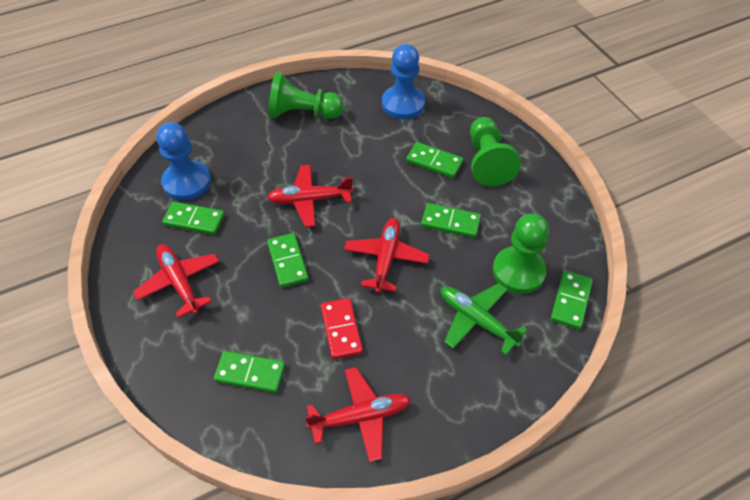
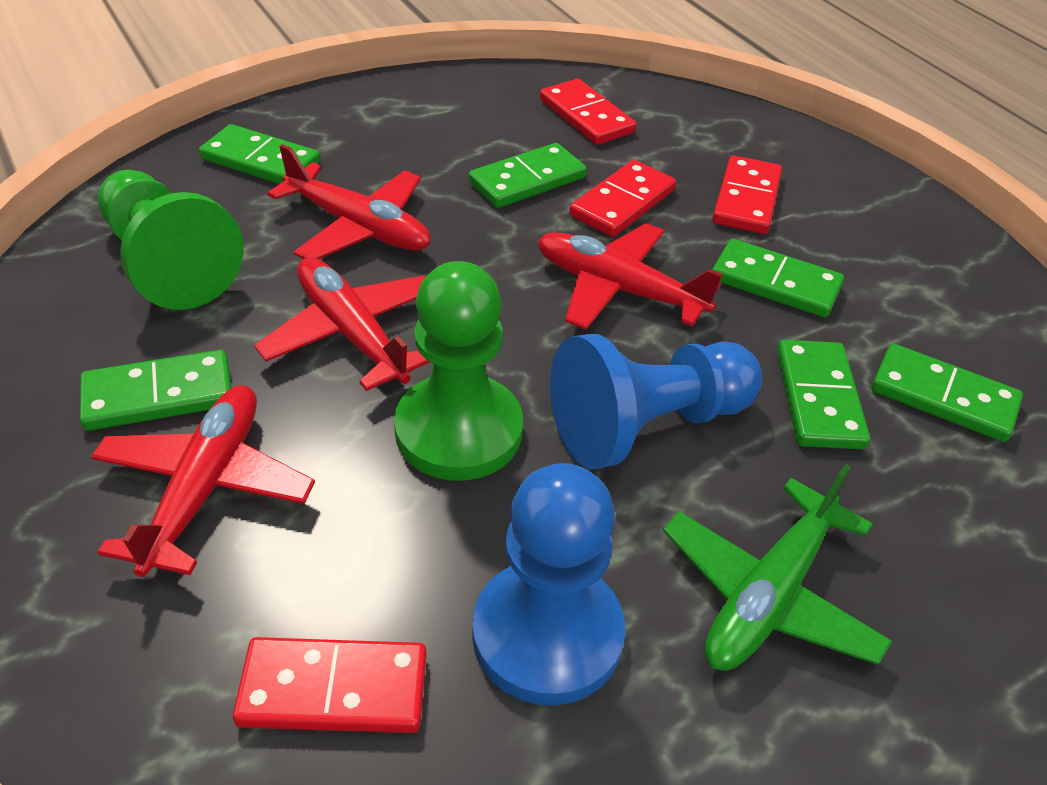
green pawn: [268,72,343,119] [470,117,521,187] [493,214,549,294] = 3 -> [98,170,244,310] [394,261,523,481] = 2
red domino: [321,298,363,359] = 1 -> [233,637,427,733] [540,79,636,145] [569,160,676,237] [712,156,782,234] = 4

